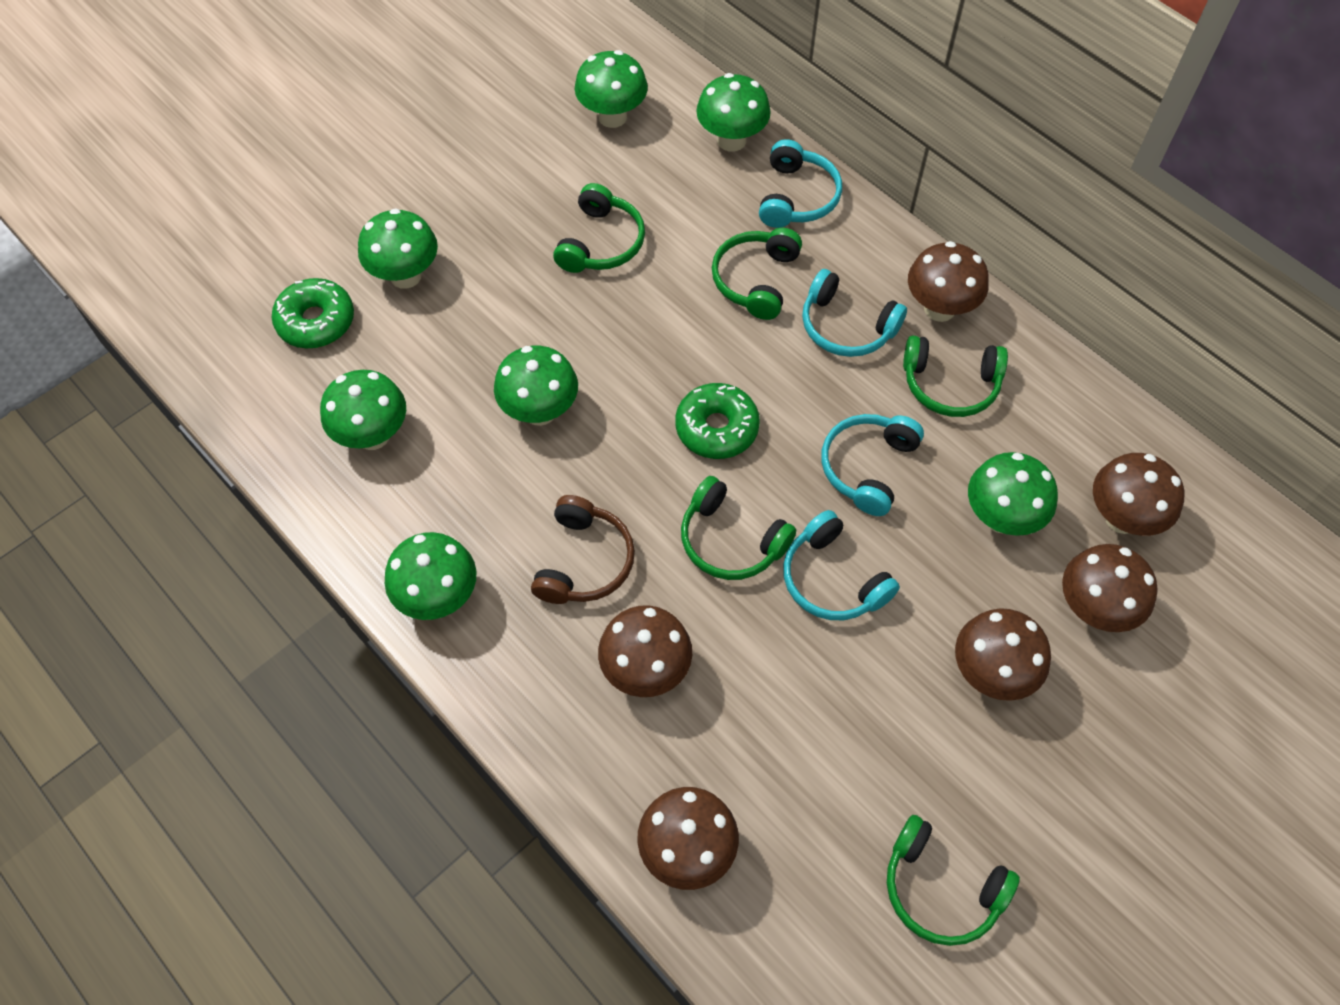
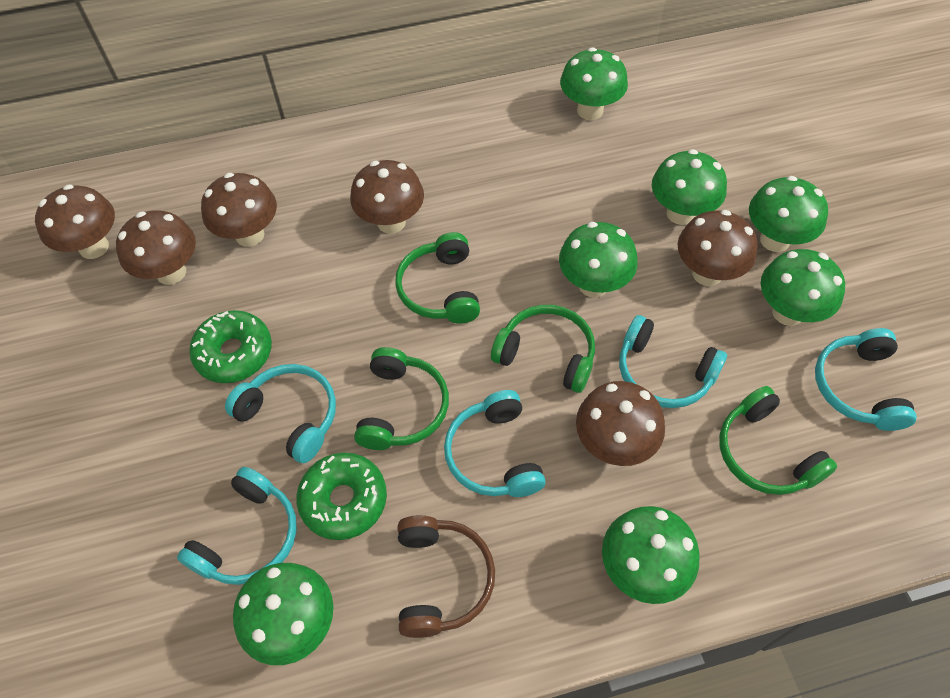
green headphones: [553,183,645,273] [681,476,796,580] [712,228,802,320] [887,815,1020,946] [903,336,1008,417] = 5 -> [354,347,449,450] [395,232,480,324] [491,305,595,393] [719,386,837,495] = 4
turquoise headphones: [759,139,842,228] [783,510,900,620] [802,269,907,357] [821,414,924,516] = 4 -> [177,467,297,585] [225,364,336,463] [444,390,546,497] [619,315,727,408] [815,328,917,431] = 5

